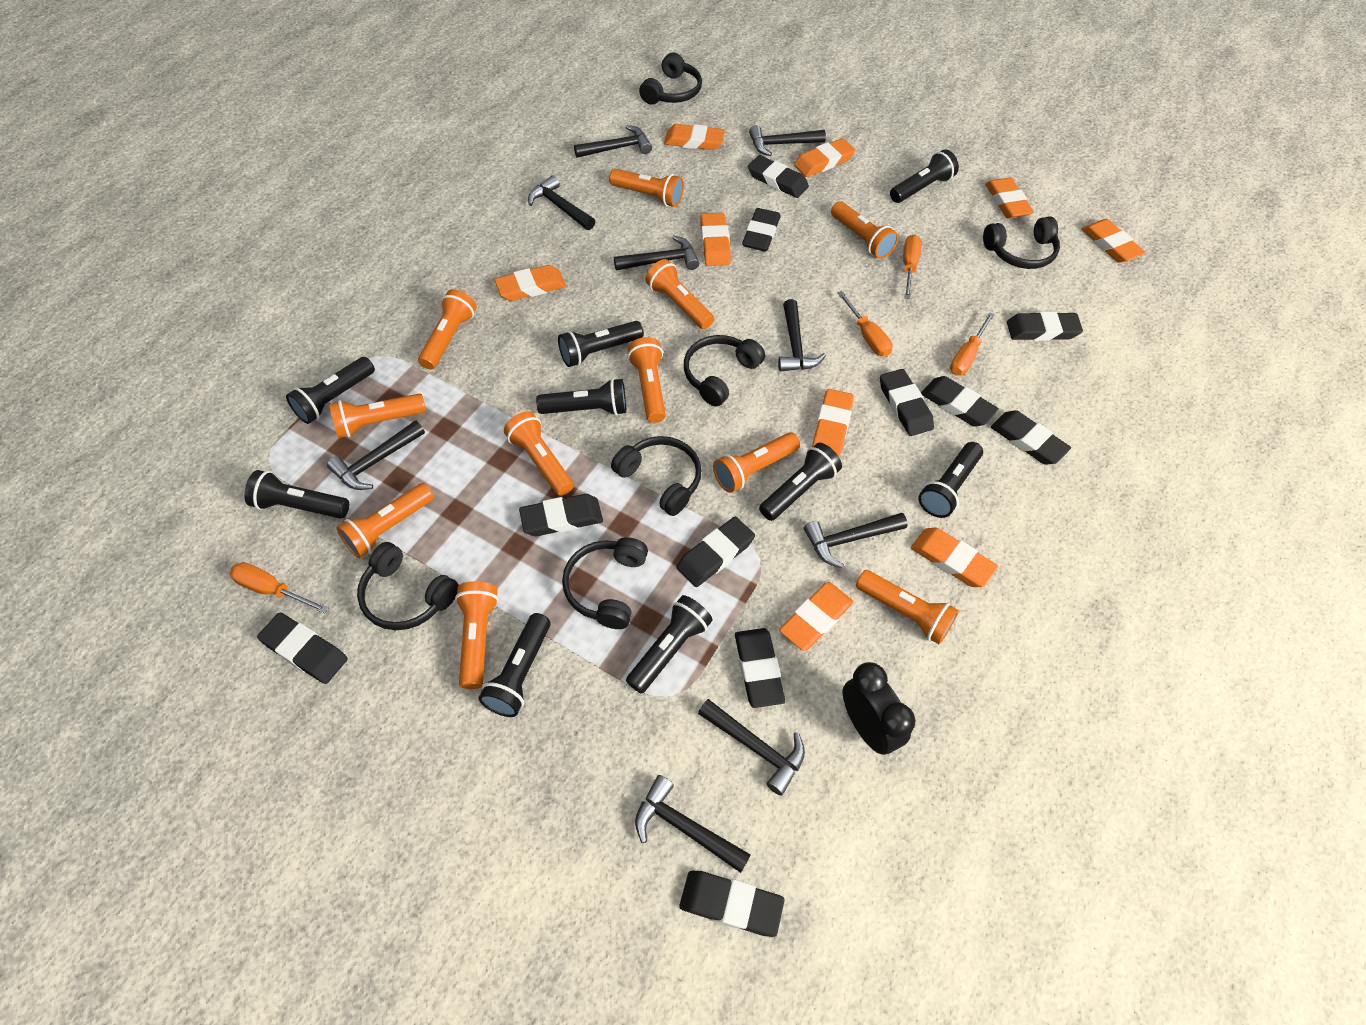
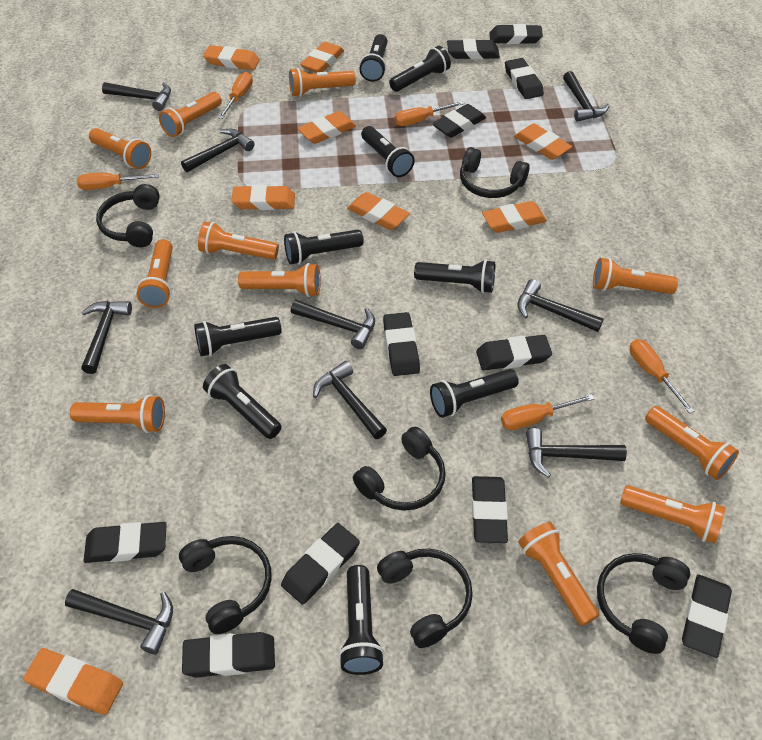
black clock: [843,662,915,755] = 1 -> none = 0
orange eraser: [494,265,566,301] [664,124,725,150] [700,213,731,266] [779,582,854,651] [794,138,855,177] [812,389,854,457] [911,528,998,587] [985,178,1034,218] [1081,219,1146,263] = 9 -> [23,648,123,715] [203,45,260,70] [231,185,295,210] [297,111,356,144] [300,42,344,73] [347,192,410,230] [482,201,547,233] [514,124,572,160] = 8
orange screwdriver: [230,562,329,613] [837,291,893,357] [903,234,922,299] [950,312,995,375] = 4 -> [77,173,159,190] [218,72,253,119] [394,101,464,126] [501,394,594,430] [630,339,694,414] = 5

